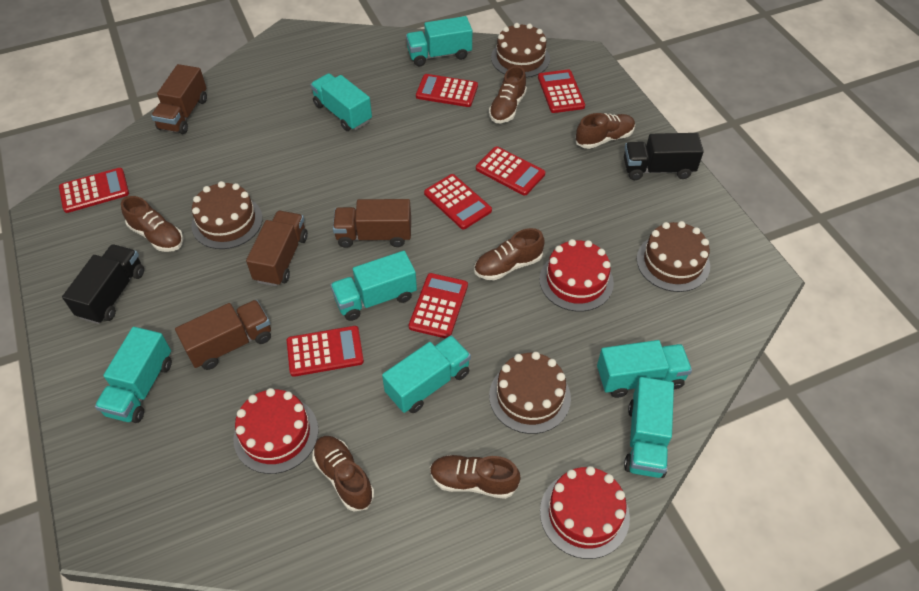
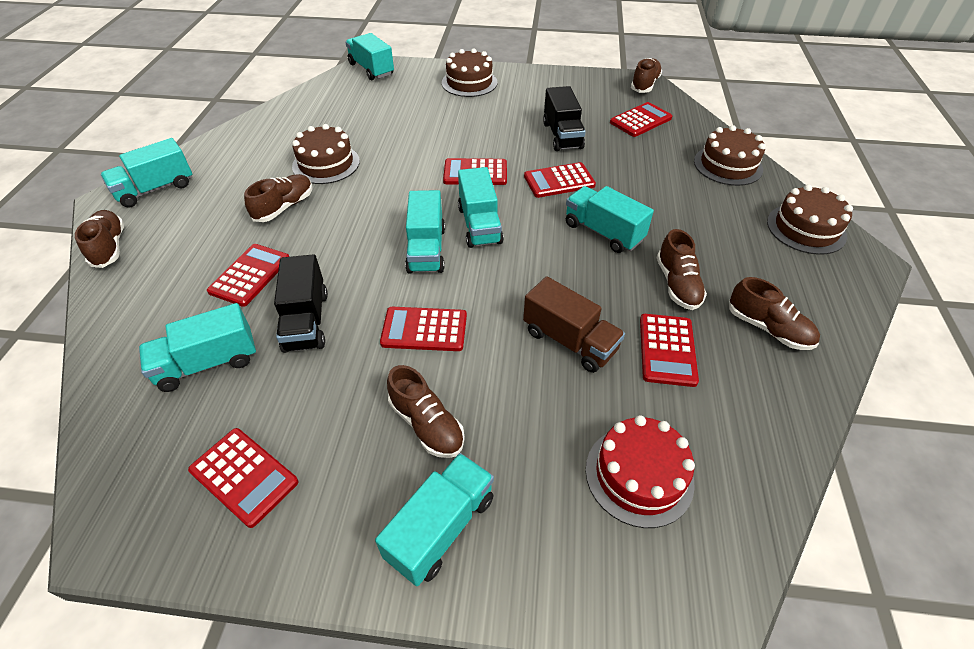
brown truck: [151,64,207,134] [175,300,271,370] [246,211,308,286] [333,199,411,248] = 4 -> [523,276,625,373] = 1
red cake: [233,388,319,474] [539,239,614,312] [540,466,630,559] = 3 -> [586,415,695,528] = 1

